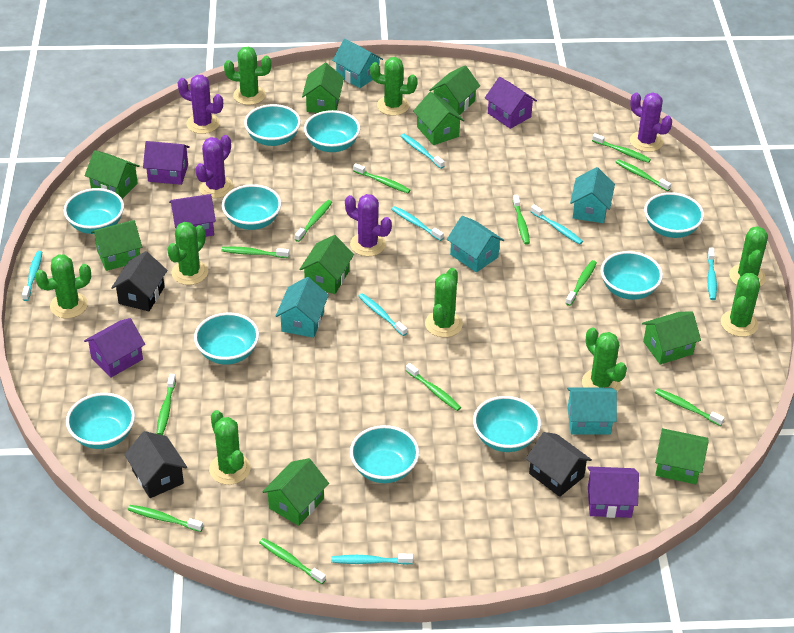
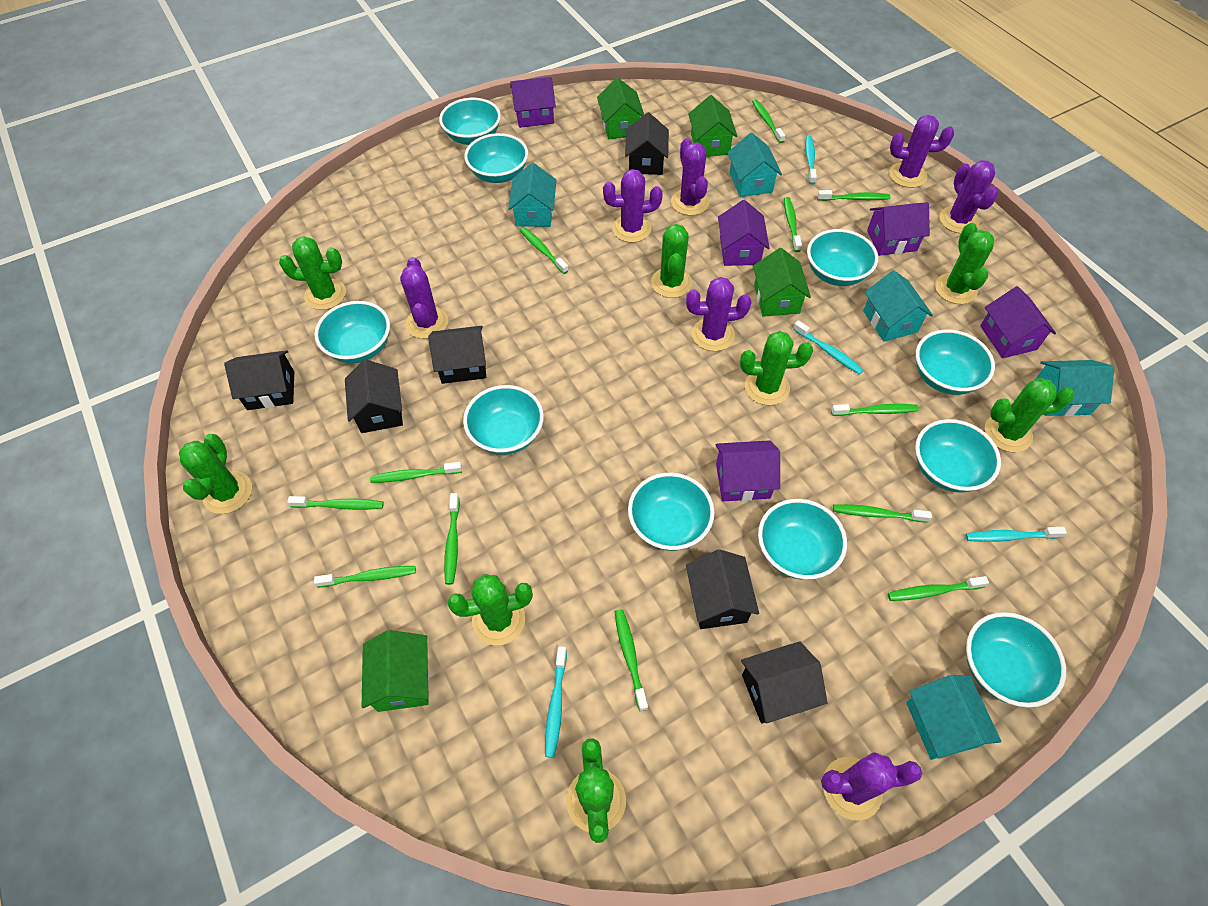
black house: [111,251,167,311] [124,431,187,498] [526,432,592,497] = 3 -> [224,350,294,410] [345,359,403,433] [428,326,486,384] [625,112,669,175] [686,549,759,629] [741,641,828,724] = 6
green cactus: [35,254,91,318] [167,222,208,285] [209,410,250,485] [224,47,271,105] [370,57,418,116] [425,268,463,338] [582,327,627,392] [721,273,760,337] [729,226,768,287] = 9 -> [179,434,252,514] [279,236,346,310] [448,574,533,646] [566,738,626,843] [651,224,692,298] [740,331,813,405] [935,223,994,304] [985,378,1074,453] = 8
green house: [85,150,140,199] [91,220,142,271] [262,458,329,526] [299,235,354,294] [302,63,344,113] [413,92,464,145] [429,65,480,115] [642,312,701,365] [655,428,709,484] = 9 -> [362,630,429,712] [597,77,644,139] [688,95,738,157] [753,248,811,317] = 4
purple cactus: [178,75,223,134] [195,135,233,198] [345,194,392,256] [630,92,672,152] = 4 -> [400,257,448,339] [603,169,663,243] [671,138,709,216] [686,277,752,351] [821,752,922,821] [889,115,954,188] [939,160,998,234] = 7
turquoise toothbrush: [22,251,42,301] [331,554,413,565] [358,293,407,336] [391,206,444,241] [401,134,445,169] [531,205,583,245] [707,247,717,300] = 7 -> [545,646,567,758] [793,320,864,375] [805,135,817,184] [965,527,1067,542] = 4

